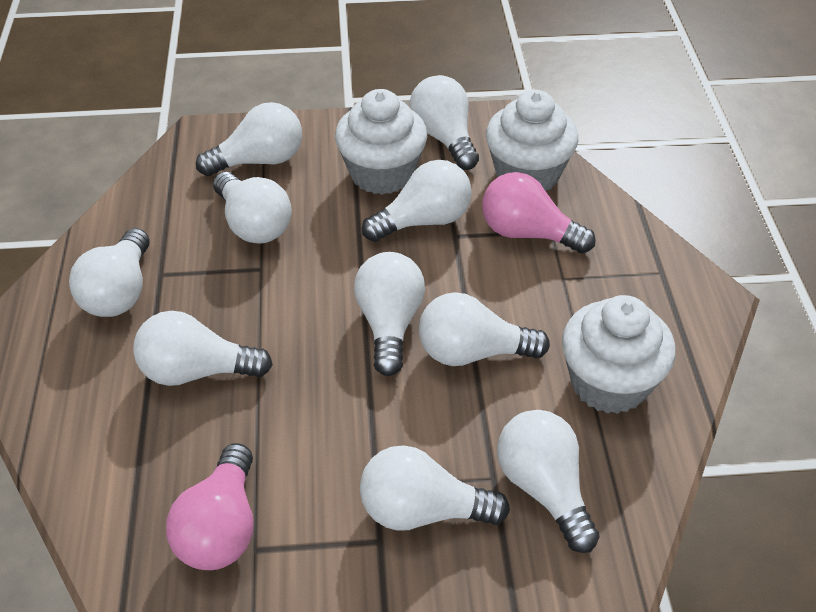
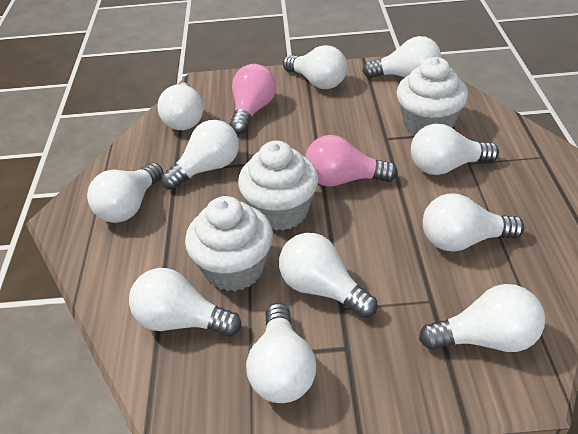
white light bulb: [69,228,150,317] [133,311,273,386] [196,102,302,176] [213,172,292,244] [354,252,425,376] [360,445,510,531] [362,160,472,242] [409,75,479,170] [419,292,550,366] [497,410,600,553] = 10 -> [87,163,163,223] [129,268,241,337] [157,82,203,130] [161,120,239,190] [246,303,316,403] [279,233,378,318] [283,45,347,89] [362,36,441,78] [411,124,499,175] [419,284,545,352] [423,193,525,252] = 11

